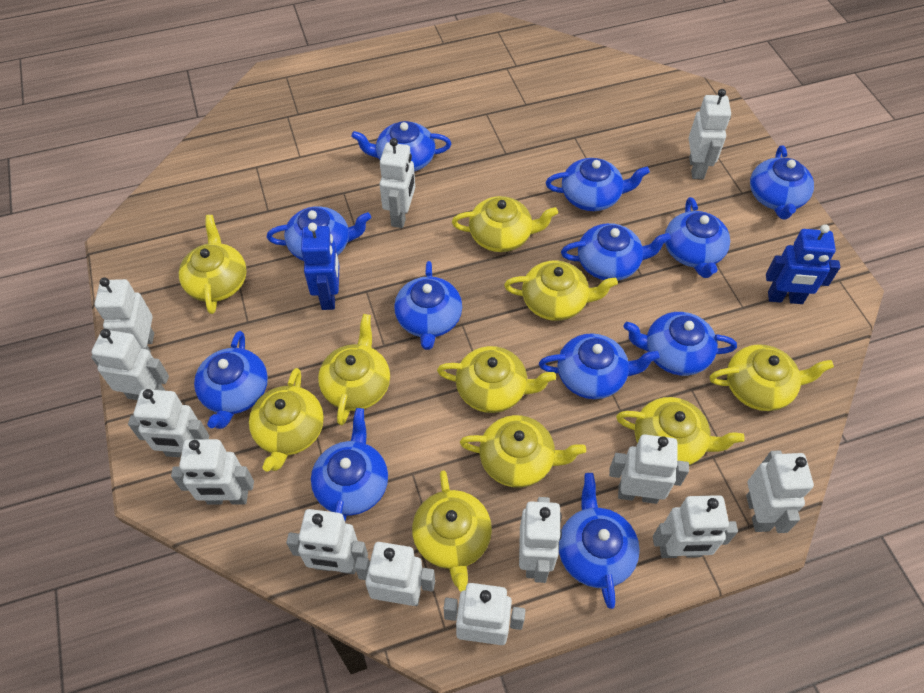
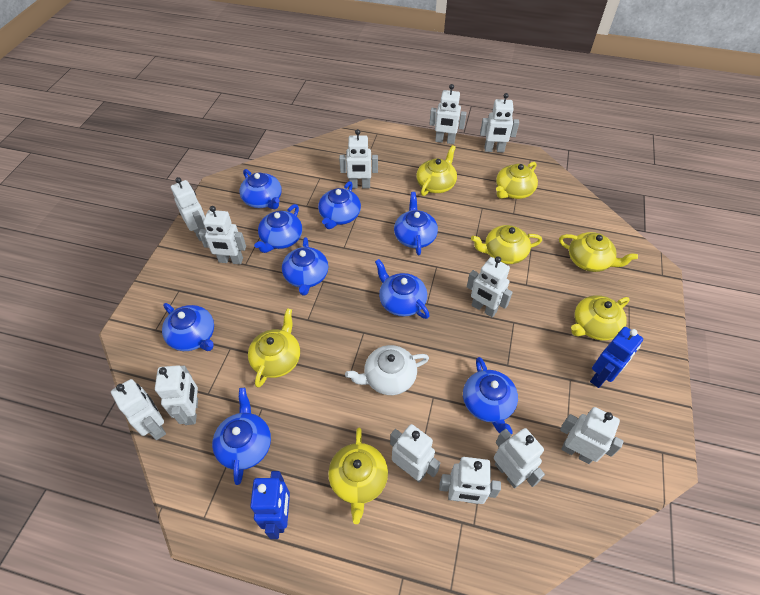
blue teapot: [194,331,268,429] [267,206,371,261] [311,408,388,521] [352,121,451,172] [394,261,462,350] [539,333,660,399] [546,158,650,211] [559,473,640,609] [561,223,671,281] [623,312,737,376] [665,197,730,278] [750,145,814,220] = 12 -> [162,303,214,351] [212,388,271,485] [239,169,282,209] [254,204,302,253] [282,237,328,296] [318,181,361,229] [375,259,430,319] [394,192,438,255] [463,357,518,434] = 9
white robot: [91,329,169,400] [95,277,154,353] [128,389,209,457] [171,439,254,505] [286,509,368,574] [355,542,435,606] [379,138,415,228] [444,583,525,645] [519,497,562,583] [609,434,689,504] [653,495,738,558] [689,89,731,179] [746,450,814,533] = 13 -> [111,379,166,440] [155,365,198,425] [171,177,205,241] [199,206,246,264] [339,129,378,188] [390,424,440,482] [429,84,467,144] [439,457,501,504] [467,256,513,318] [480,93,519,153] [494,428,545,488] [560,407,623,464] = 12
white teapot: none = 0 -> [345,345,429,395] = 1
yellow teapot: [179,215,247,314] [249,368,324,472] [318,314,390,425] [412,470,492,592] [437,346,556,413] [452,196,558,252] [460,415,586,488] [504,261,618,321] [616,397,745,465] [709,344,834,411] = 10 -> [248,308,300,388] [328,428,388,524] [416,145,457,196] [471,225,542,264] [496,162,538,199] [559,232,638,272] [571,295,630,341] = 7

